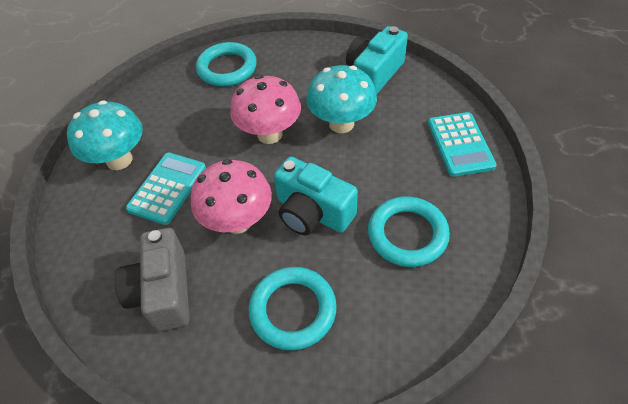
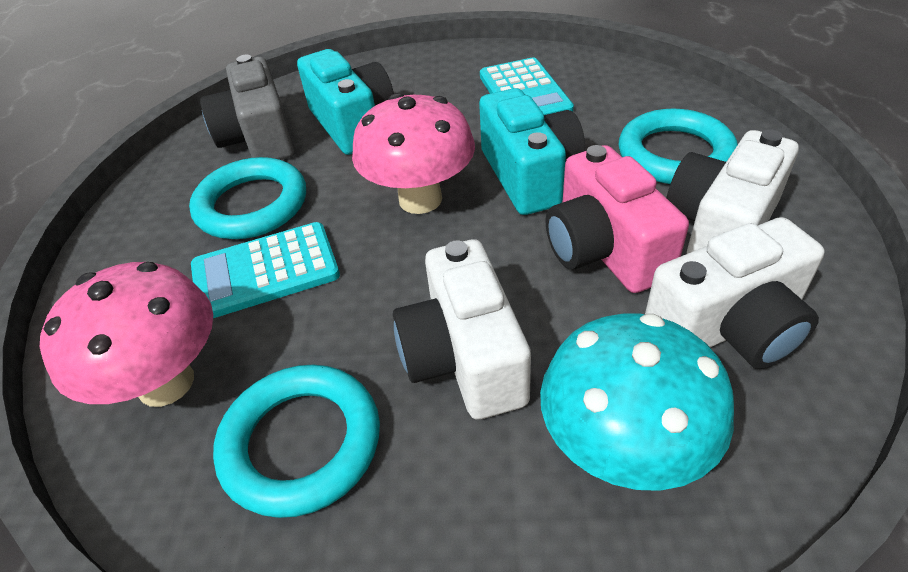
pink camera: none = 0 -> [546,145,689,293] = 1
turquoise mushroom: [67,100,143,170] [307,65,377,133] = 2 -> [540,314,734,491] = 1
white camera: none = 0 -> [393,239,531,419] [645,217,825,369] [666,129,799,254] = 3

